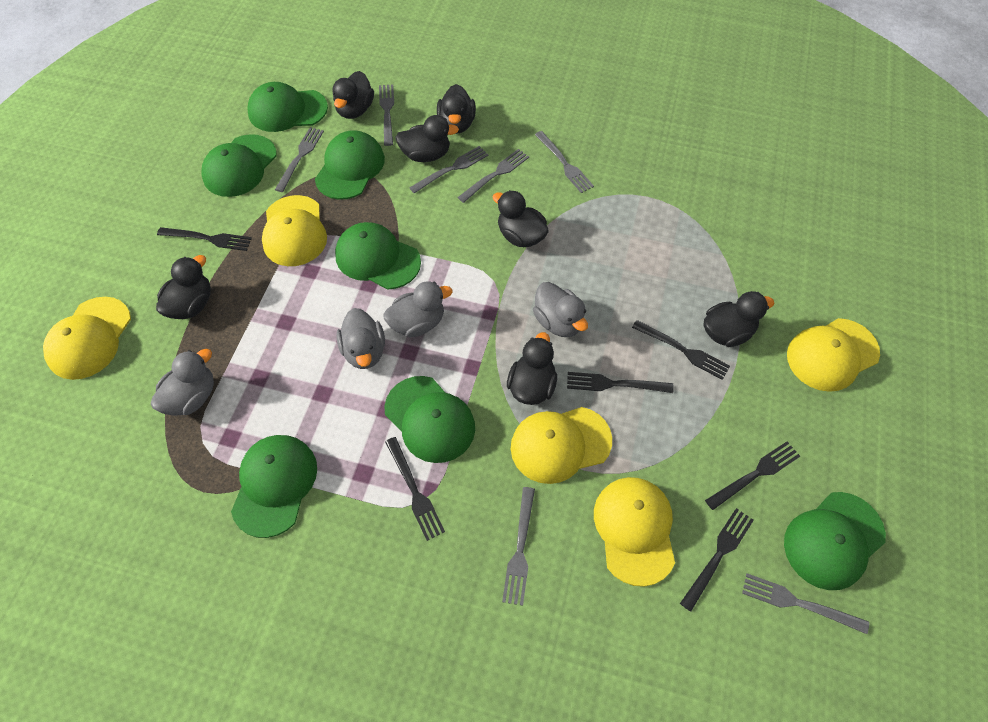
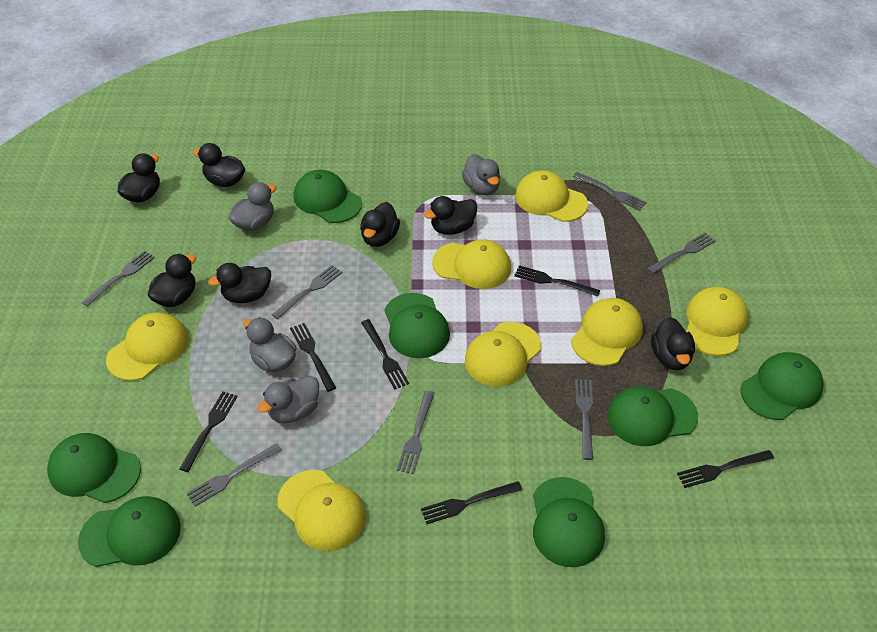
yellow cap: [43,297,131,380] [262,195,327,266] [511,407,612,484] [594,477,675,587] [787,318,880,392] = 5 -> [106,312,188,381] [277,470,366,551] [432,239,511,289] [465,322,541,387] [515,170,588,222] [571,298,643,366] [686,287,748,356] = 7

